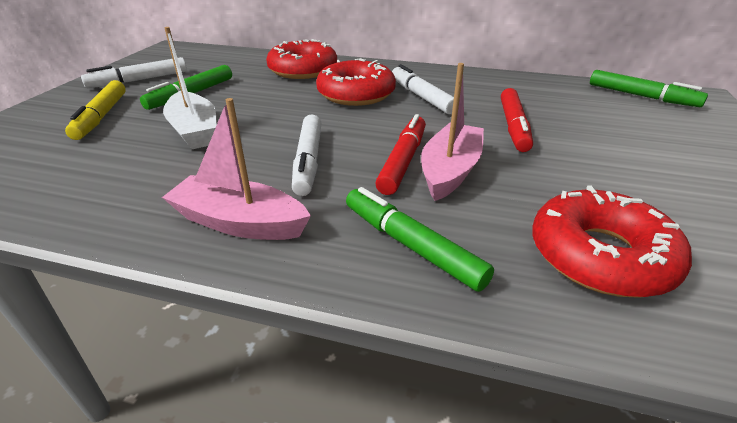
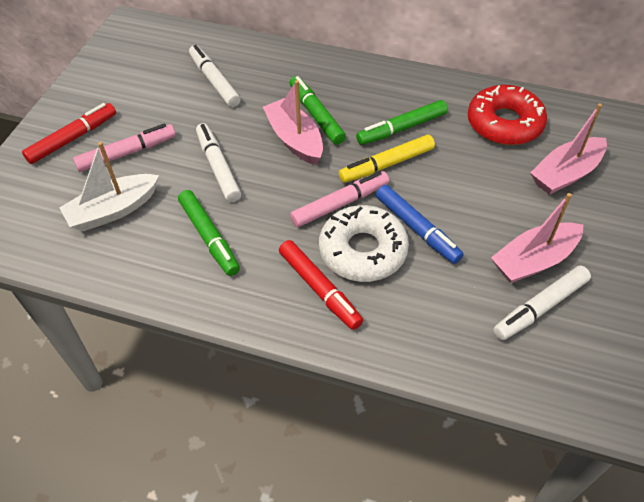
blue marker: none = 0 -> [376,185,463,264] = 1
pink boat: [162,98,311,240] [421,63,484,201] = 2 -> [263,80,323,165] [491,193,583,283] [530,103,607,195] = 3
pink marker: none = 0 -> [73,124,176,172] [290,171,389,227] = 2
red donut: [266,39,337,79] [316,58,396,106] [532,185,692,298] = 3 -> [468,85,547,145] = 1
white donut: none = 0 -> [319,205,409,282] = 1

